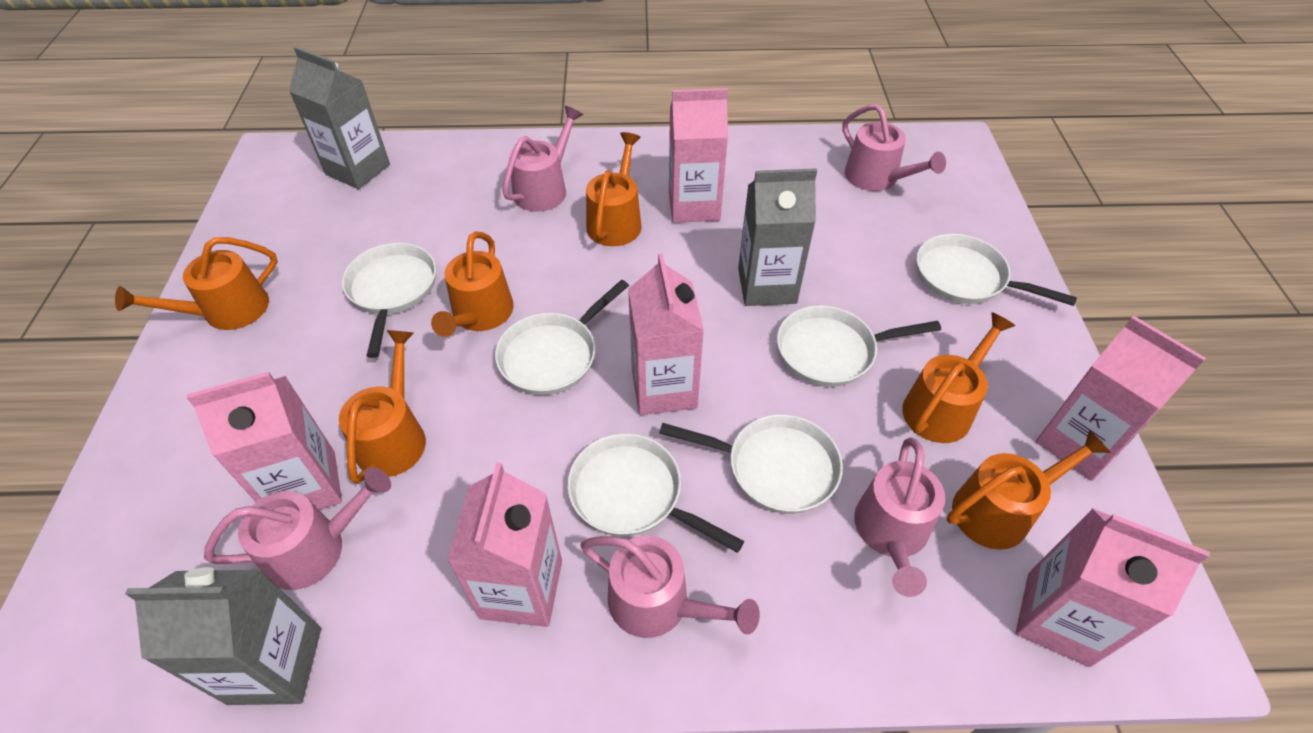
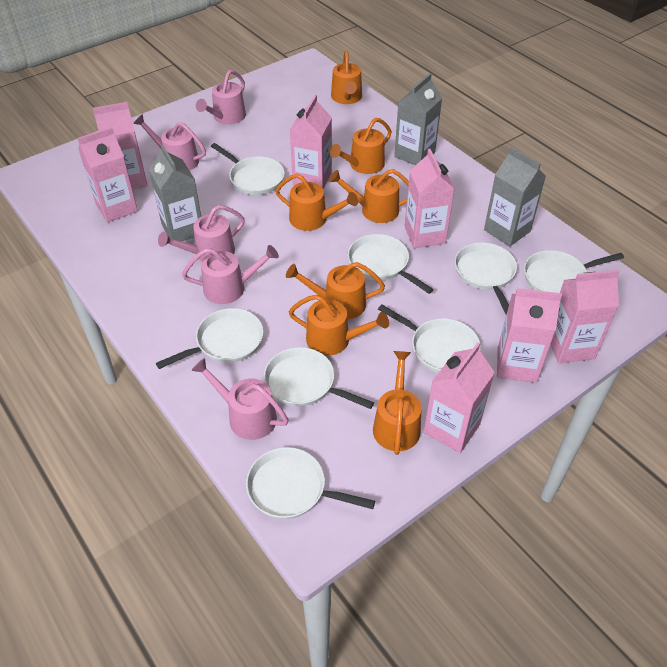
orange watering can: [115,237,277,330] [339,330,426,484] [431,231,514,337] [586,132,642,246] [902,312,1015,443] [947,429,1111,550] = 6 -> [275,174,358,231] [286,262,385,319] [289,295,389,356] [329,118,392,174] [329,169,409,223] [331,50,362,104] [373,351,421,455] = 7
pink carton: [187,372,342,510] [447,463,562,627] [628,254,704,415] [669,88,728,223] [1016,508,1210,667] [1036,316,1206,481] = 6 -> [78,127,138,222] [93,102,148,189] [290,95,332,189] [405,149,455,248] [424,343,495,453] [497,288,562,383] [550,270,620,363] = 7
white pan: [342,243,436,358] [495,280,629,395] [567,433,744,553] [659,414,843,514] [777,305,941,387] [916,234,1077,306] = 6 -> [156,308,264,369] [211,143,285,195] [246,447,375,519] [264,347,374,409] [348,234,434,294] [378,304,481,373] [455,242,517,315] [524,250,624,293] = 8

